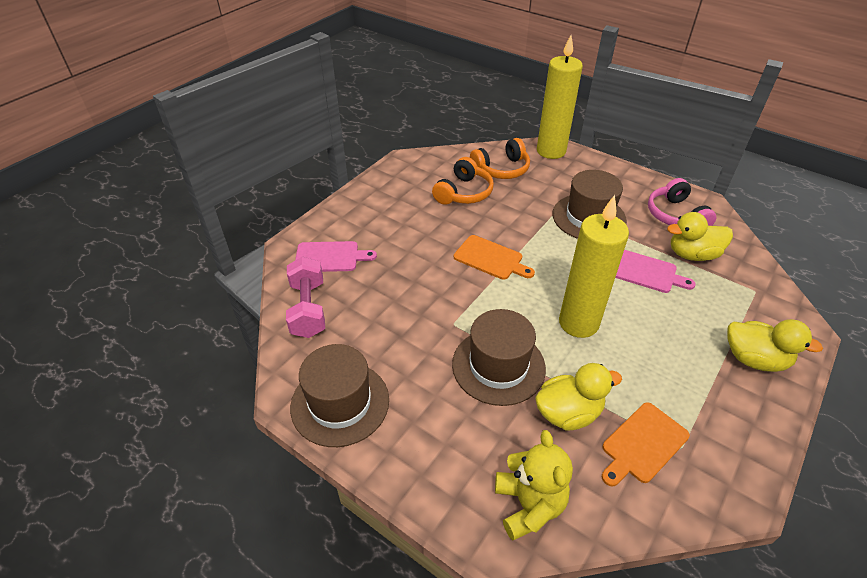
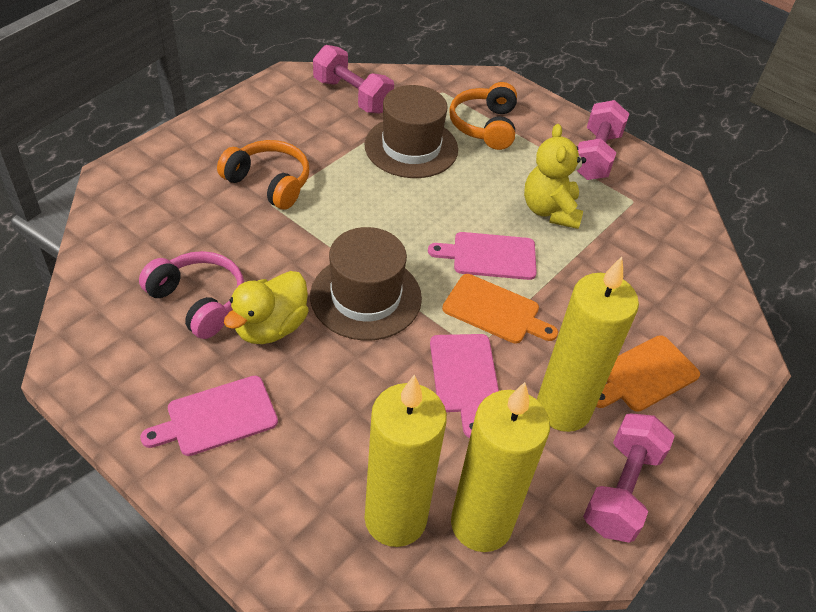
brown hat: [290,344,389,447] [452,309,546,406] [553,170,627,239] = 3 -> [310,227,422,340] [365,85,458,178] = 2
pink cutting board: [295,241,377,272] [615,250,696,293] = 2 -> [140,376,278,456] [428,232,537,280] [430,334,499,438] = 3
pink dumbbell: [286,256,325,338] = 1 -> [313,45,394,114] [576,100,629,180] [583,413,675,543] = 3
yellow candle: [537,35,583,159] [559,195,629,338] = 2 -> [365,374,447,547] [451,382,550,552] [537,257,639,432] = 3
yellow duck: [535,363,622,431] [667,212,733,261] [727,319,823,372] = 3 -> [224,271,309,344] = 1

